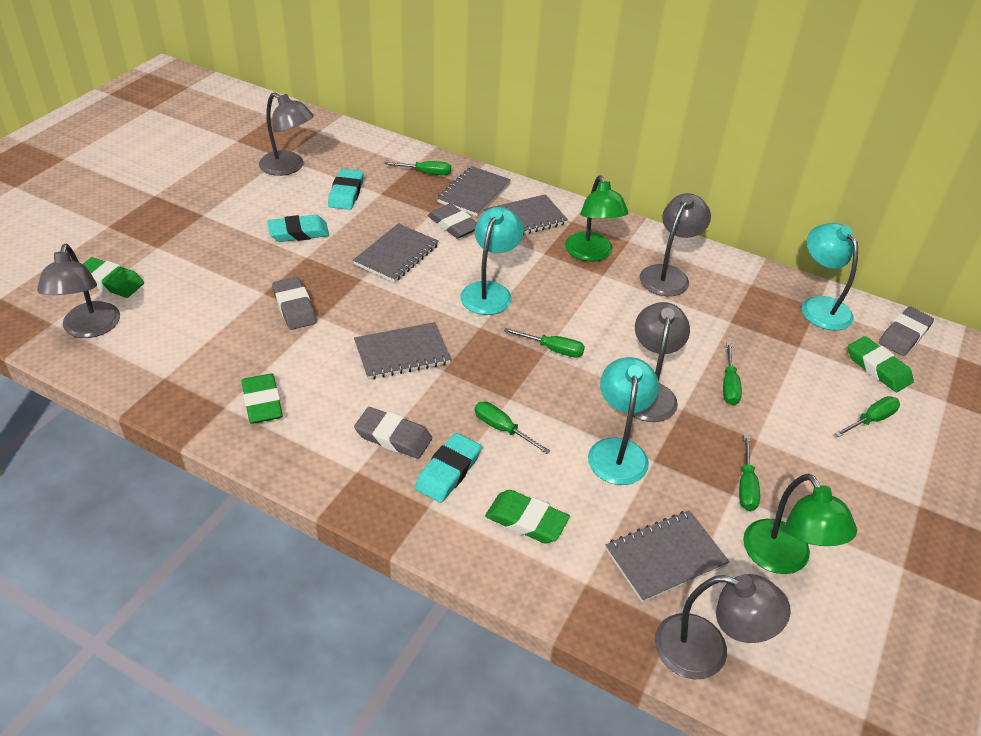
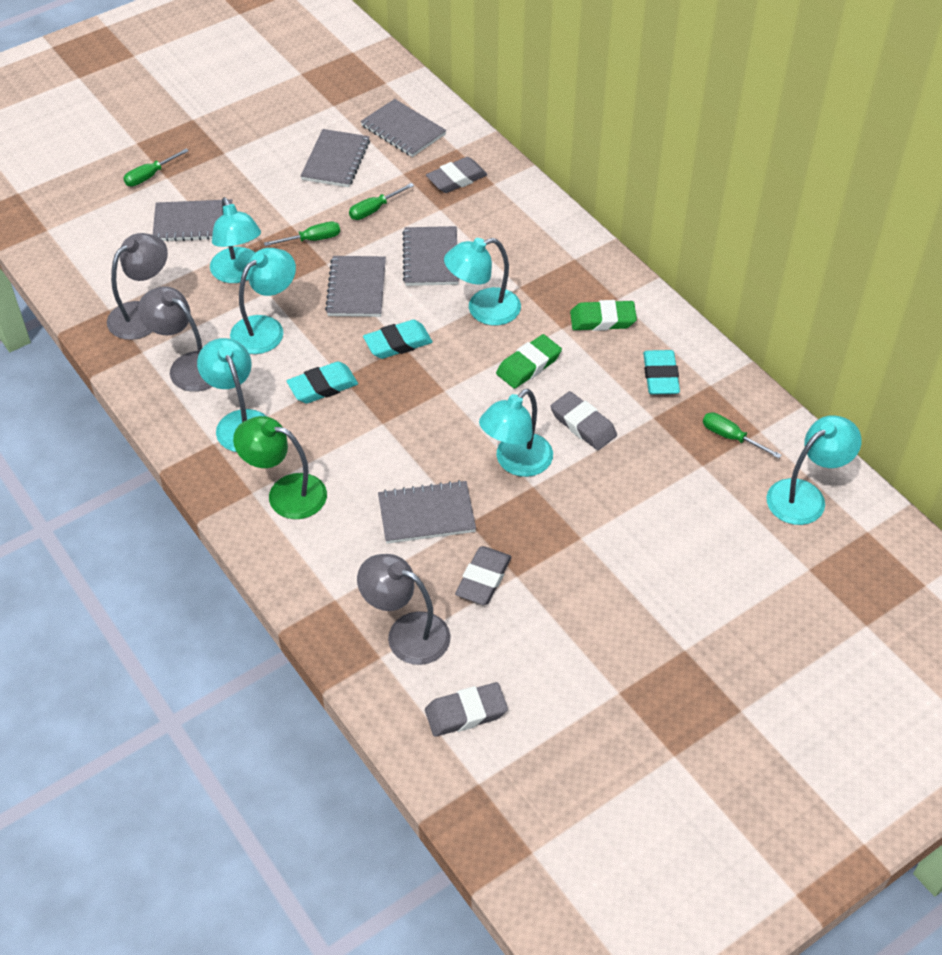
green eraser: [83,257,144,298] [242,373,283,424] [485,490,570,544] [848,336,914,392] = 4 -> [496,334,562,389] [570,300,637,331] = 2
green lamp: [565,175,628,262] [743,474,857,574] = 2 -> [233,416,327,519] = 1
green screwdriver: [384,161,451,175] [475,401,550,454] [504,328,585,358] [723,343,742,405] [739,435,760,511] [835,396,900,437] = 6 -> [123,149,189,186] [264,222,340,246] [349,183,414,220] [703,412,782,459] = 4
grey lamp: [37,244,120,338] [259,92,314,176] [633,302,690,422] [640,193,711,296] [655,574,791,679] = 5 -> [107,233,168,340] [138,286,213,392] [357,554,451,665] = 3
grey notebook: [353,223,439,283] [354,322,451,380] [437,166,511,216] [483,194,568,235] [605,510,730,603] = 5 -> [153,199,232,242] [301,129,370,187] [325,256,386,317] [360,99,446,157] [378,480,476,544] [402,226,459,286] = 6
turquoise lamp: [461,207,524,315] [588,357,659,485] [802,223,858,331] = 3 -> [197,338,266,452] [210,197,261,283] [230,248,296,354] [444,238,521,326] [479,389,553,477] [766,415,862,525] = 6

